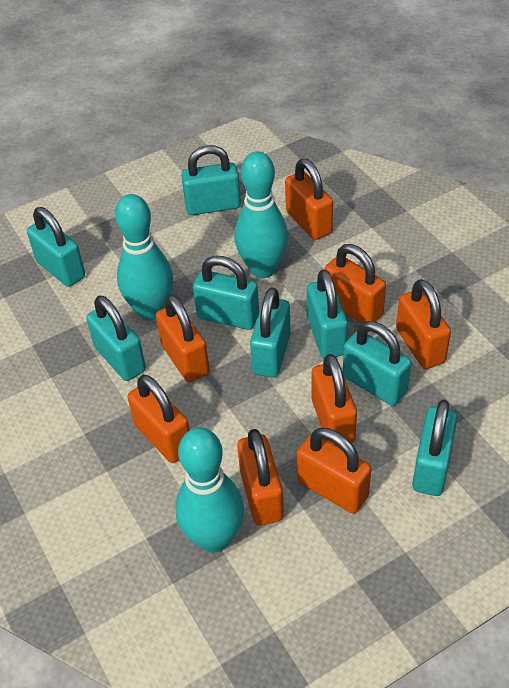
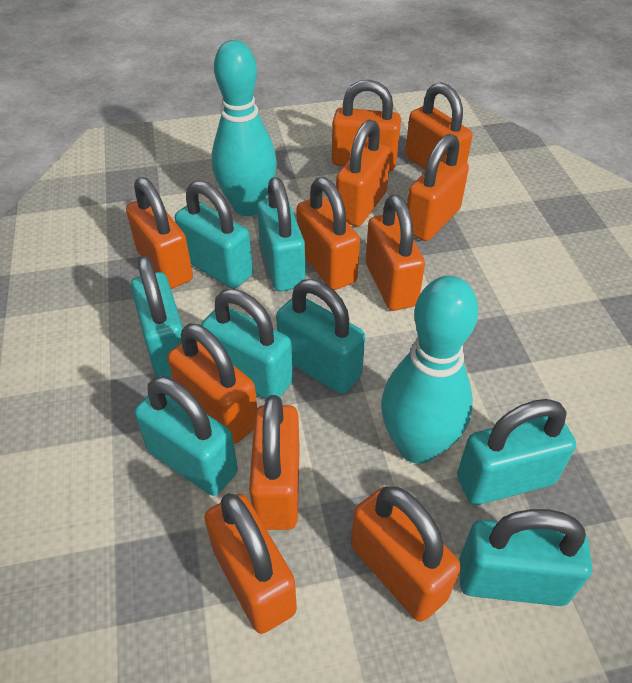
orange padlock: [127,375,190,463] [156,295,210,382] [237,429,284,526] [285,159,333,240] [297,428,371,513] [312,354,357,444] [325,244,386,323] [396,279,451,369] = 8 -> [126,177,193,289] [168,324,257,444] [204,493,297,634] [249,395,300,530] [296,177,360,290] [332,80,401,171] [336,119,391,227] [351,486,461,622] [366,194,425,311] [405,82,473,170] [407,134,469,241] = 11
turquoise bowling pin: [115,194,173,321] [175,428,244,553] [234,151,288,278] = 3 -> [212,40,277,216] [381,276,478,464] = 2

